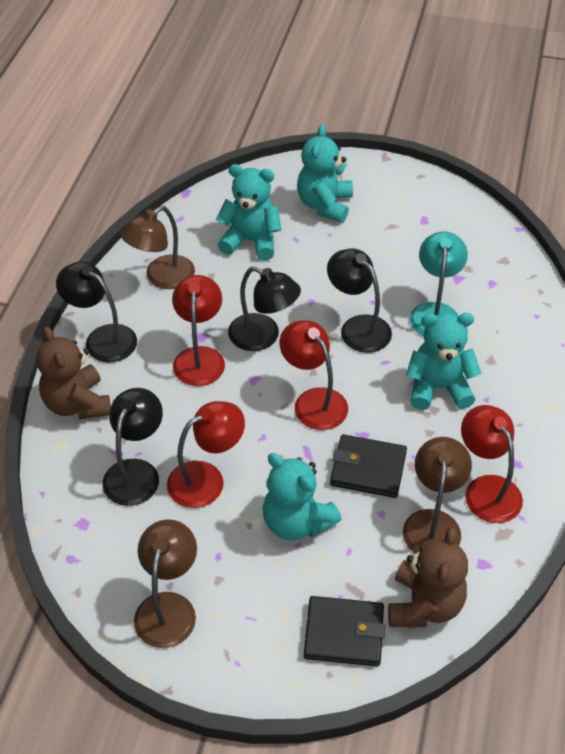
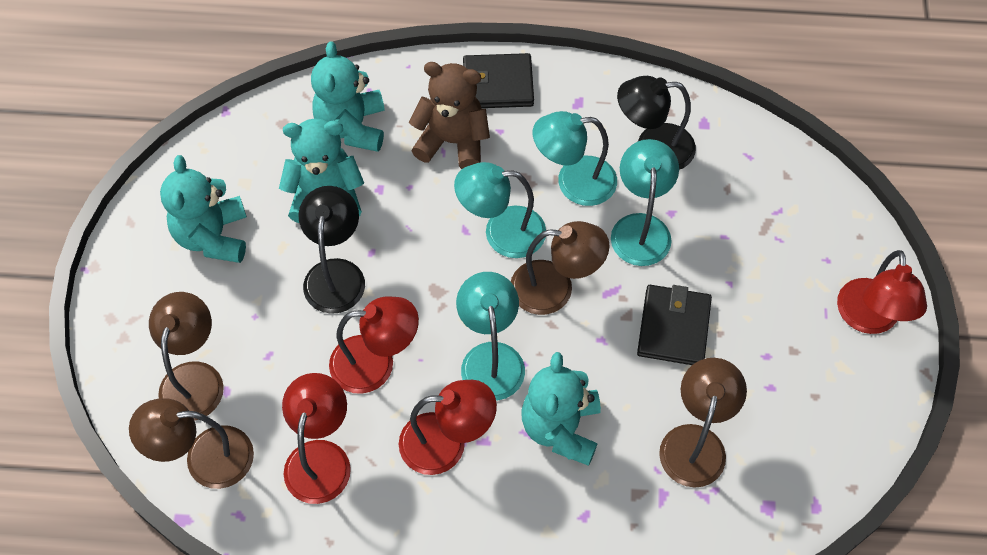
black lamp: [56,261,137,363] [103,388,163,506] [228,266,301,351] [327,248,392,353] = 4 -> [298,186,365,314] [617,76,696,170] = 2
brown lamp: [121,206,195,289] [134,519,197,648] [403,437,472,553] = 3 -> [129,398,254,489] [149,292,224,421] [511,221,610,315] [659,358,747,488] = 4
brown teddy bear: [36,326,111,420] [388,527,468,627] = 2 -> [409,62,490,169] = 1
turquoise lamp: [410,232,468,336] = 1 -> [454,162,546,258] [456,272,525,401] [533,111,617,206] [611,139,679,266] = 4

